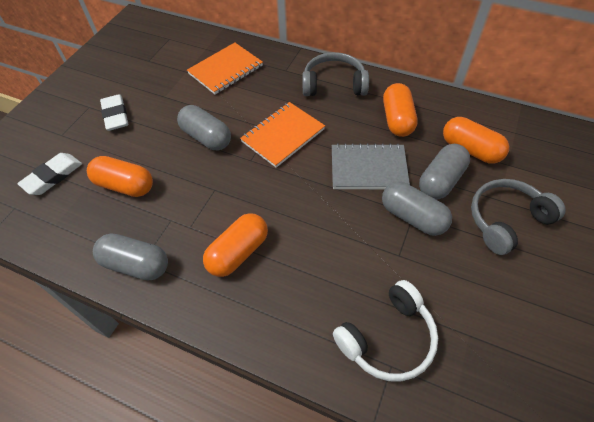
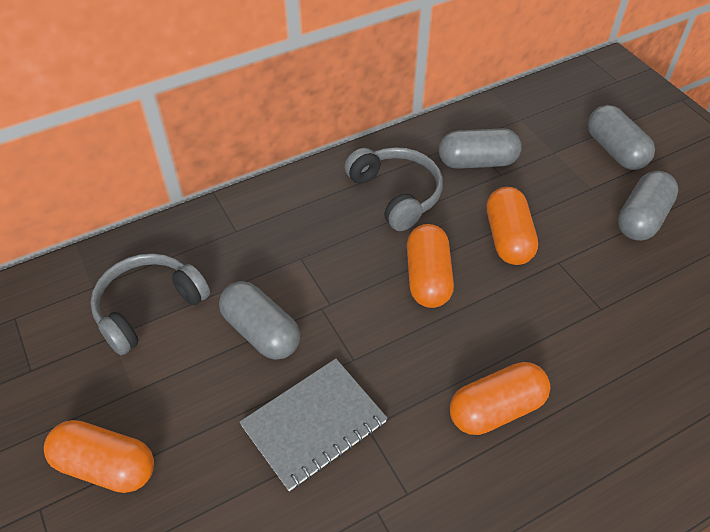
orange notebook: [187,43,263,94] [240,102,325,168] = 2 -> none = 0
white eraser: [17,153,82,195] [100,94,128,131] = 2 -> none = 0
white headphones: [333,280,438,382] = 1 -> none = 0

